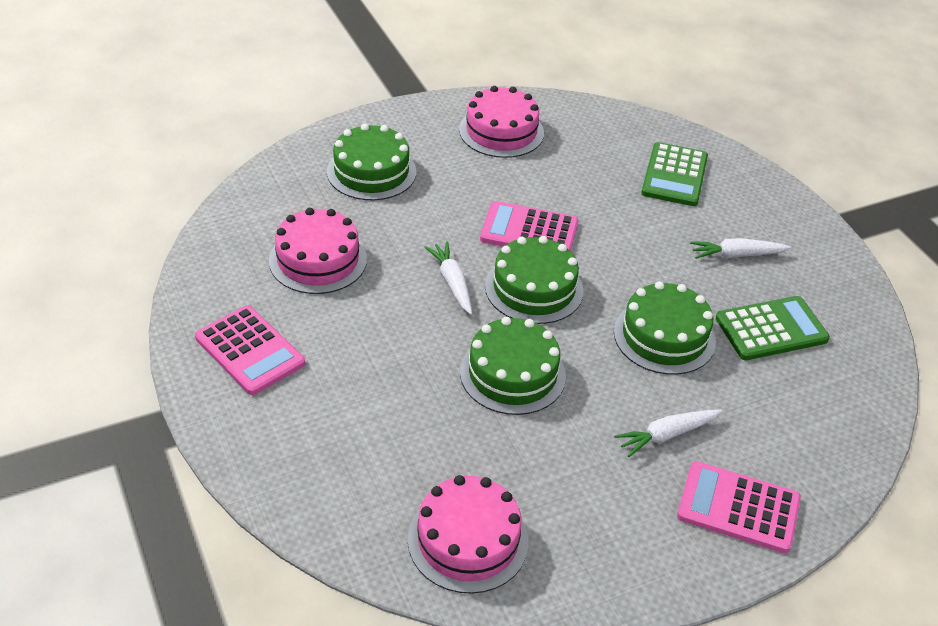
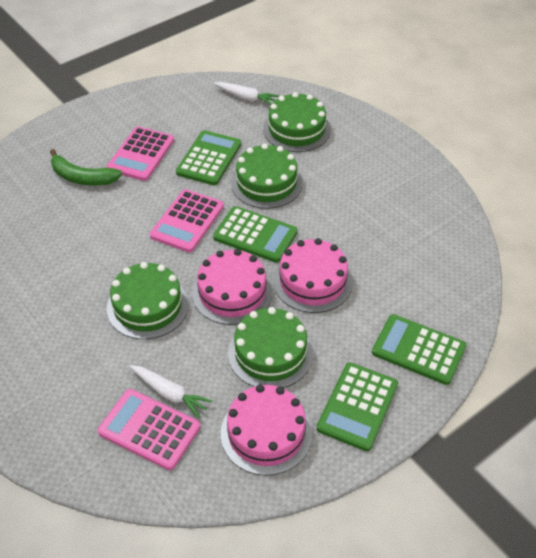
green banana: none = 0 -> [50,149,122,186] = 1
green calculator: [641,142,708,206] [716,296,830,360] = 2 -> [176,130,241,185] [213,206,298,263] [317,362,398,451] [372,314,466,385] = 4
white carrot: [424,242,472,315] [614,410,722,457] [690,238,791,259] = 3 -> [130,365,213,418] [213,82,279,105] = 2

